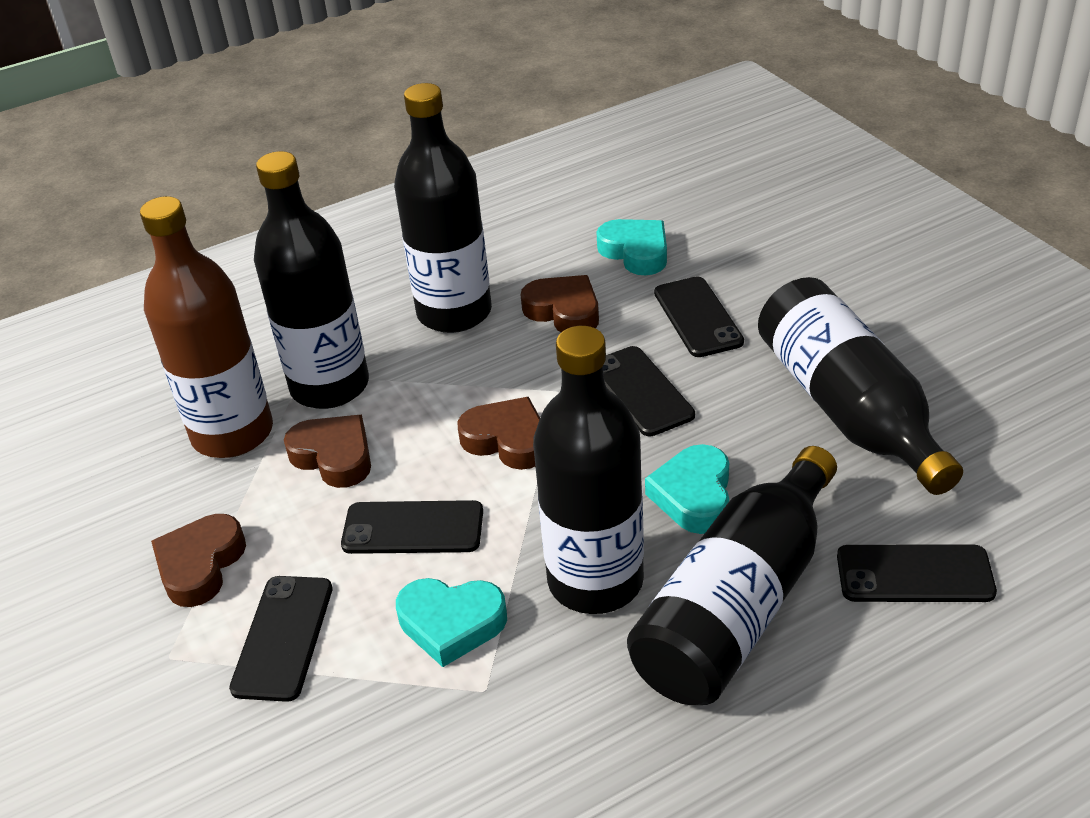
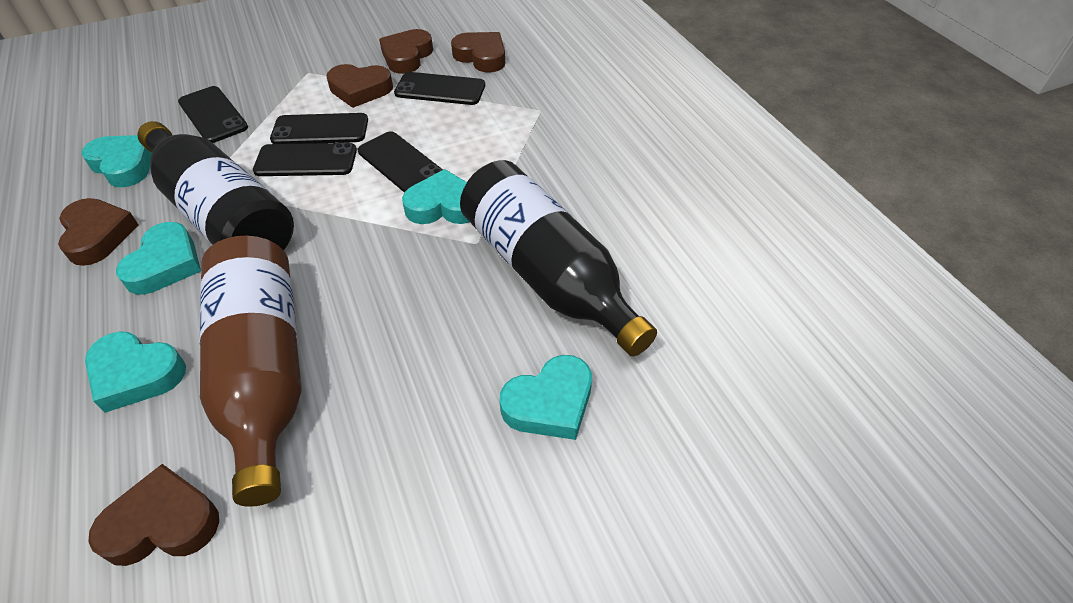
black bottle: [254,151,369,409] [394,83,492,333] [533,326,644,614] [627,446,837,705] [758,277,963,495] = 5 -> [137,121,294,250] [460,160,657,356] = 2
brown heart: [151,514,246,607] [284,415,371,488] [458,397,540,470] [521,275,599,332] = 4 -> [58,198,139,266] [89,464,219,566] [326,64,393,108] [379,29,433,74] [451,32,505,73] = 5
turquoise heart: [396,578,507,667] [596,219,667,275] [645,444,729,534] = 3 -> [81,135,152,187] [85,331,186,413] [116,222,201,295] [402,169,469,224] [500,355,592,440] = 5

